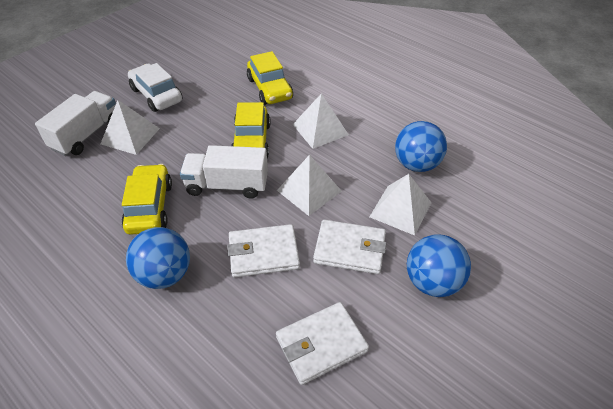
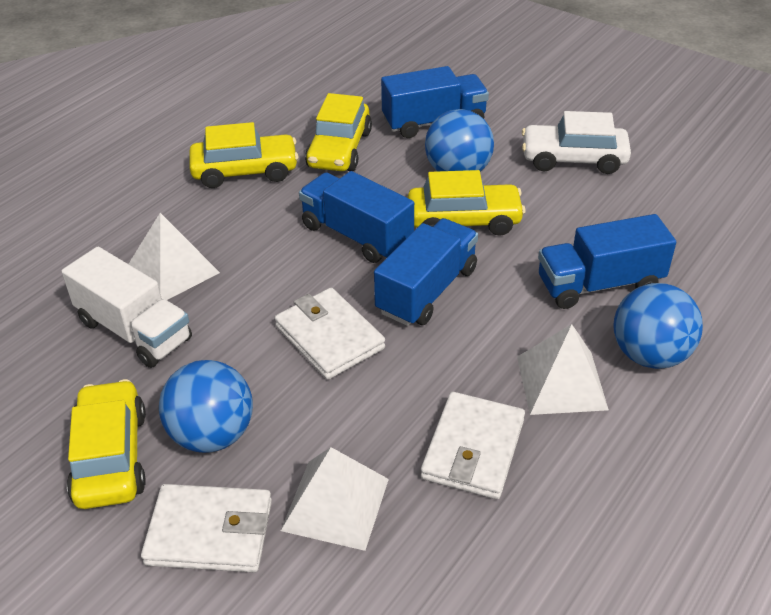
blue truck: none = 0 -> [299,171,414,263] [374,218,478,326] [381,66,489,138] [538,214,676,309] = 4
white pyramid: [101,100,160,155] [277,155,342,216] [293,93,349,149] [369,174,432,236] = 4 -> [129,213,220,300] [281,447,389,551] [517,324,609,415] = 3
white truck: [35,91,116,156] [180,145,268,199] = 2 -> [62,246,192,368] = 1
yellow car: [121,164,172,235] [231,102,270,158] [247,51,293,105] = 3 -> [67,379,146,509] [189,122,299,188] [305,93,372,171] [408,170,525,236] = 4

